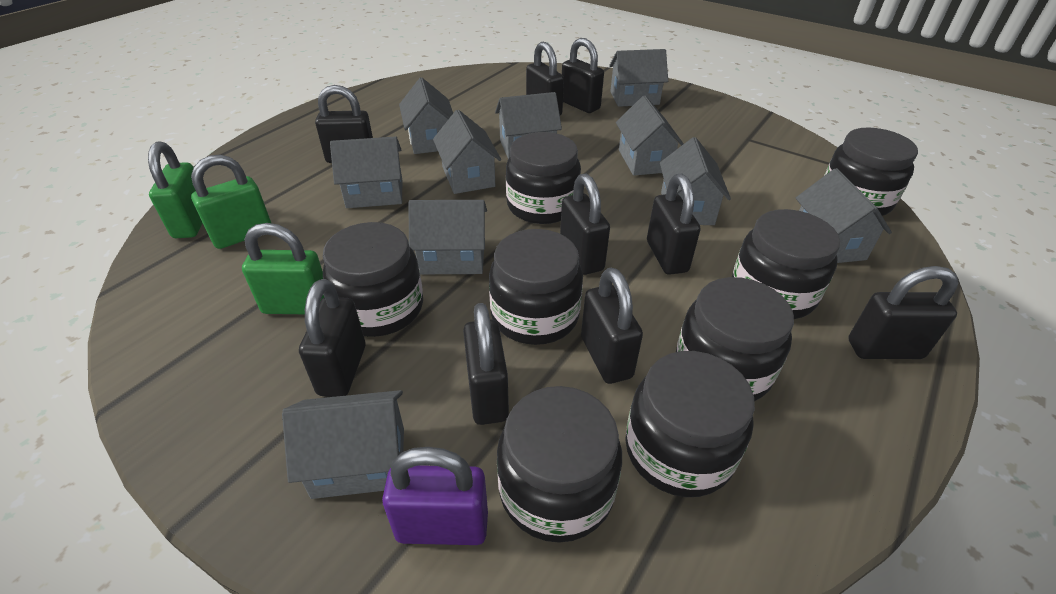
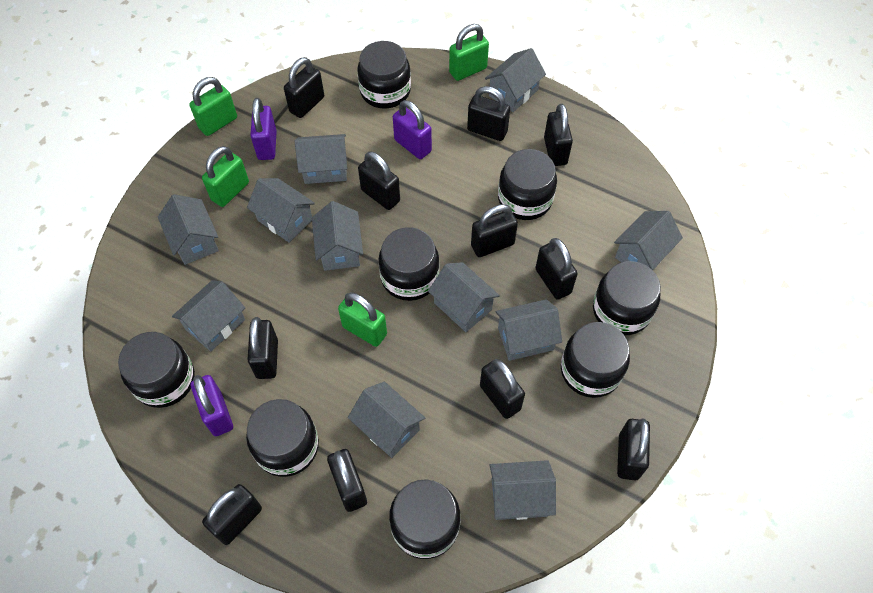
black padlock: [299,279,366,397] [315,85,373,163] [463,303,509,425] [526,42,564,115] [560,174,610,275] [562,38,604,113] [581,268,643,384] [647,174,700,275] [848,266,958,359] = 9 -> [202,484,262,545] [248,317,278,379] [284,57,324,118] [327,449,367,512] [358,152,400,210] [467,86,510,141] [471,204,518,257] [480,359,525,419] [535,238,578,300] [544,104,573,166] [617,418,650,480] = 11
green padlock: [148,142,202,238] [191,155,271,249] [242,223,325,314] = 3 -> [189,77,237,136] [202,146,249,207] [338,292,387,347] [449,24,489,81] = 4
grey house: [282,390,404,499] [330,137,402,208] [399,78,453,154] [409,200,487,274] [433,110,501,194] [495,92,562,159] [609,49,668,107] [616,96,684,176] [660,137,731,225] [796,168,892,263] = 10 -> [158,194,219,265] [172,280,245,351] [247,178,315,243] [295,134,348,184] [312,201,363,271] [348,382,425,458] [428,262,500,332] [485,48,546,112] [489,460,556,520] [496,299,562,361] [614,211,683,270] = 11
purple padlock: [382,447,488,545] = 1 -> [191,375,233,436] [250,98,277,160] [393,100,432,159] = 3

